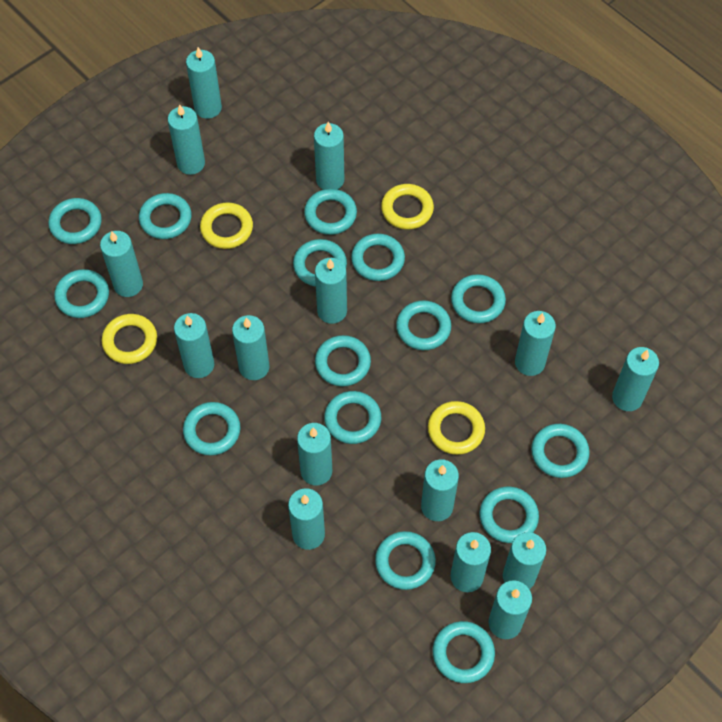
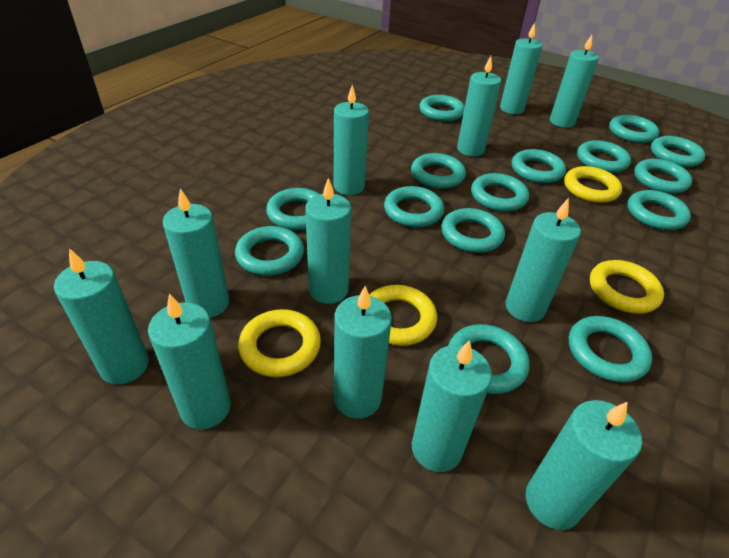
turquoise candle: [100,231,143,297] [168,104,205,175] [174,313,214,378] [186,47,222,119] [232,315,269,380] [288,488,325,550] [297,423,332,485] [314,122,344,190] [315,258,347,324] [421,459,459,521] [451,532,491,592] [488,580,532,639] [503,532,546,589] [515,311,556,376] [612,347,659,411] = 15 -> [54,248,149,384] [148,293,231,429] [163,188,229,317] [305,178,351,304] [334,85,369,195] [334,286,392,419] [412,340,492,472] [457,56,501,156] [500,23,543,114] [505,198,581,322] [526,400,642,530] [550,35,599,128] = 12

